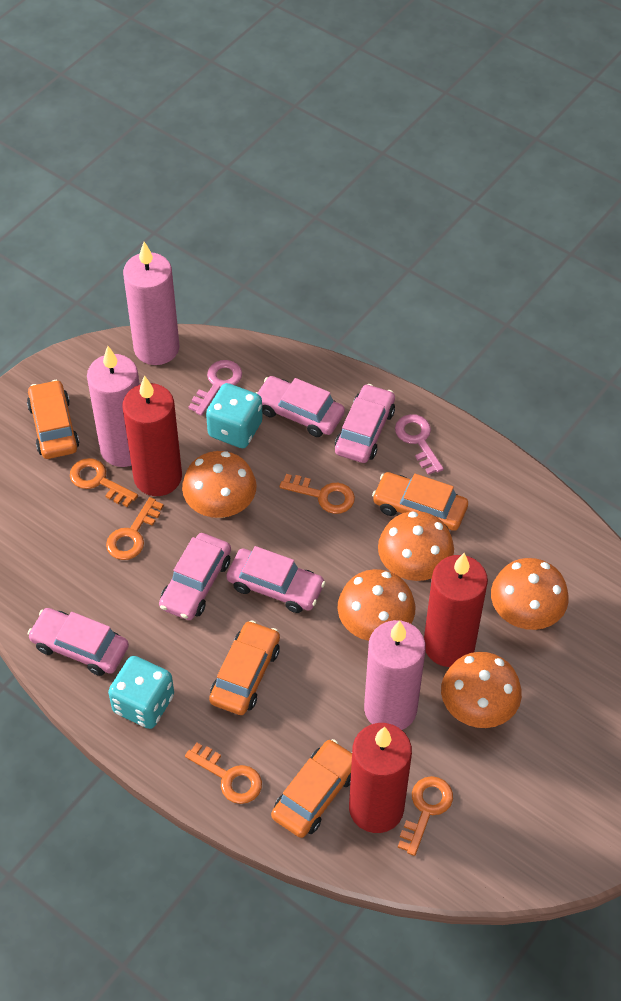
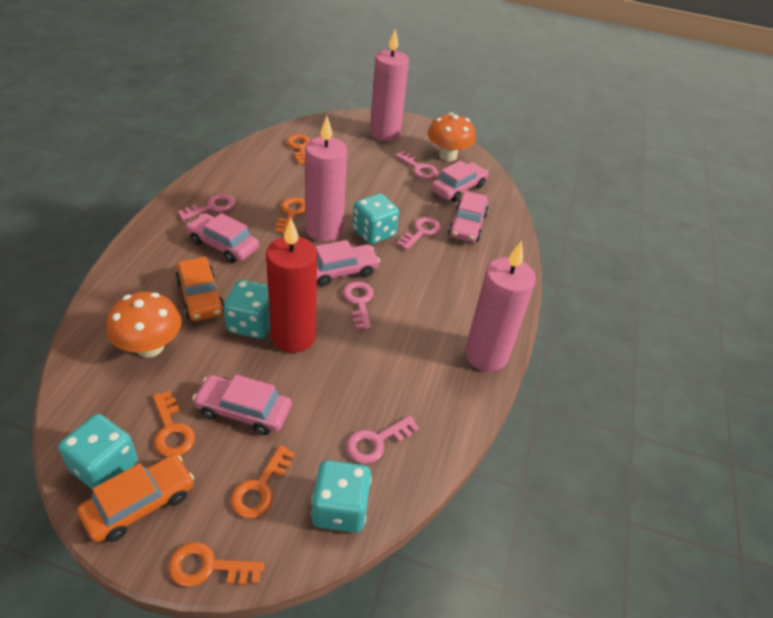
orange car: [27,380,79,459] [209,620,280,715] [271,739,352,838] [372,472,468,531] = 4 -> [78,454,194,542] [176,257,224,321] = 2
orange mushroom: [182,451,257,518] [338,569,415,641] [378,511,454,581] [441,652,522,728] [491,558,569,630] = 5 -> [106,292,181,358] [427,113,476,161] = 2
pink key: [188,360,242,416] [395,414,444,475] = 2 -> [178,194,235,220] [343,281,374,330] [346,415,419,464] [395,151,438,179] [397,217,441,250] = 5
red candle: [122,376,182,496] [349,723,412,833] [424,553,488,667] = 3 -> [266,218,317,353] = 1
turquoise dice: [108,656,174,729] [206,383,263,448] = 2 -> [58,414,138,489] [223,280,270,339] [311,460,372,533] [352,193,399,244] = 4

